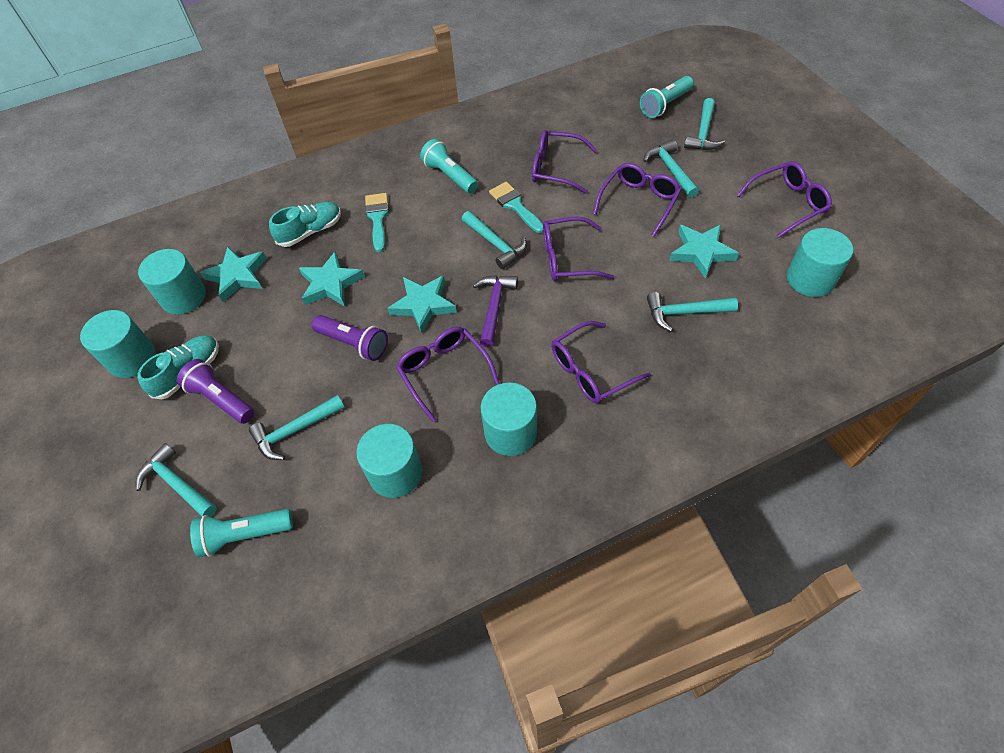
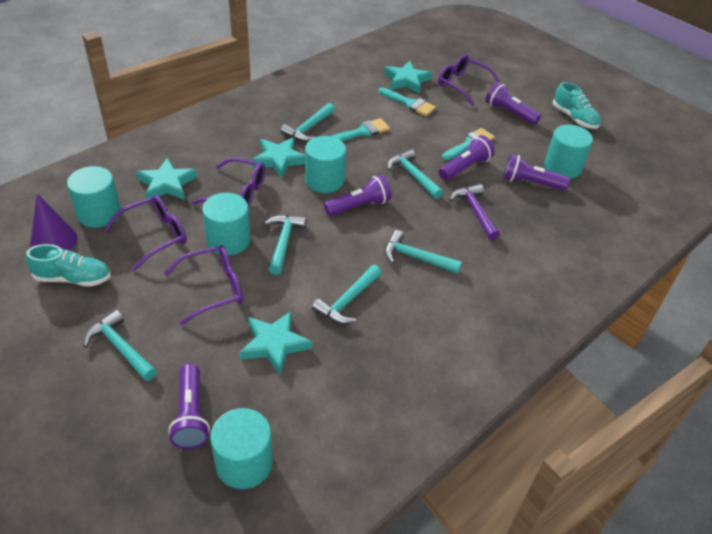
purple cone: none = 0 -> [30,194,78,250] = 1
purple flashlight: [177,359,254,424] [312,315,388,361] = 2 -> [168,364,210,449] [324,175,392,216] [439,135,495,180] [485,82,541,125] [503,154,570,191] = 5
purple glasses: [396,327,499,422] [532,130,597,194] [543,217,614,281] [551,321,651,403] [593,163,681,237] [736,161,832,238] = 6 -> [104,195,187,271] [164,245,243,325] [191,158,265,207] [438,55,500,106] = 4
turquoise brush: [365,193,389,252] [489,182,543,233] = 2 -> [331,118,390,141] [378,87,436,116] [442,128,495,160] = 3
turquoise flashlight: [190,509,293,557] [420,139,478,193] [640,76,694,118] = 3 -> none = 0

